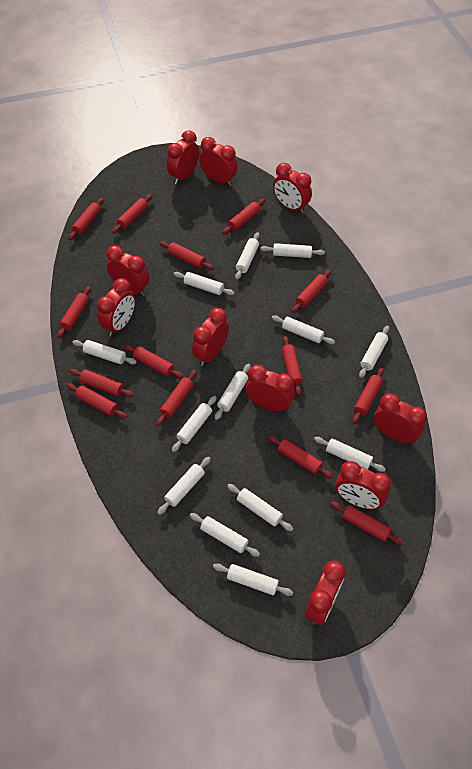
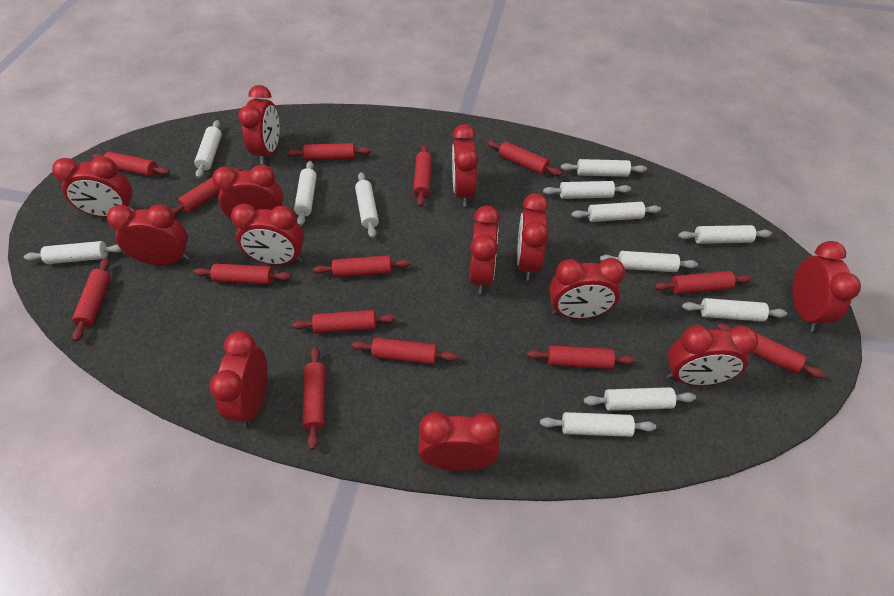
red clock: [97,278,135,337] [106,246,149,296] [167,130,199,184] [192,308,229,366] [199,137,238,186] [246,365,295,412] [273,163,312,214] [305,561,346,625] [335,461,391,509] [374,393,427,445] = 10 -> [52,156,134,217] [107,204,190,265] [209,331,268,427] [212,165,283,219] [231,204,304,265] [238,85,280,165] [419,412,501,471] [452,124,478,207] [469,206,500,294] [517,193,549,281] [549,258,625,319] [667,325,758,385] [792,241,861,331] = 13
white rolling pin: [72,340,137,364] [157,457,211,515] [172,396,216,452] [173,272,235,295] [190,513,260,557] [213,563,293,596] [215,364,250,420] [227,484,293,531] [235,232,259,280] [260,243,325,258] [272,316,335,345] [314,437,385,472] [359,326,389,378] = 13 -> [24,241,122,264] [194,120,222,178] [294,161,317,226] [355,172,379,238] [540,412,656,437] [543,181,631,199] [561,159,647,177] [571,202,661,222] [584,387,696,411] [600,251,698,272] [678,225,772,244] [682,298,787,322] = 12

